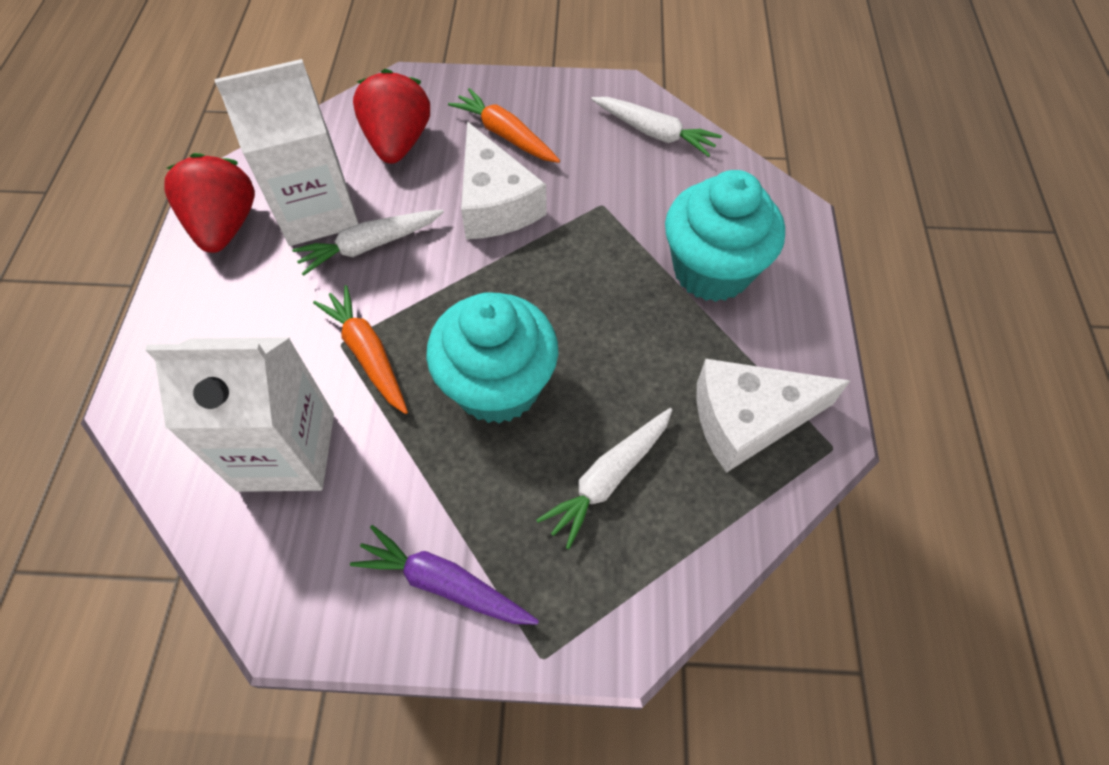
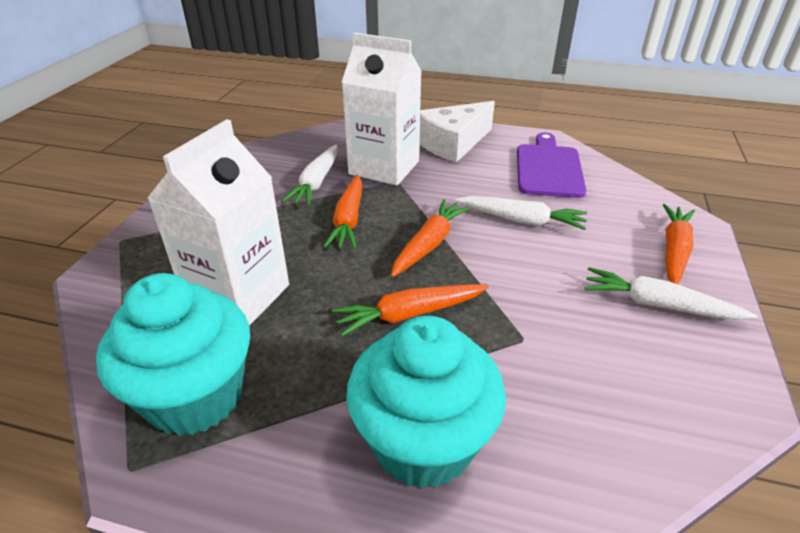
orange carrot: [313,285,408,414] [448,88,560,163] = 2 -> [323,175,362,249] [332,284,489,337] [391,199,470,277] [663,204,695,285] = 4
purple carrot: [350,525,539,624] = 1 -> none = 0
purple cutting board: none = 0 -> [517,133,586,198] = 1
red strawberry: [164,153,255,253] [353,69,430,164] = 2 -> none = 0
white cheese: [461,122,547,239] [697,359,850,473] = 2 -> [419,101,495,163] = 1

